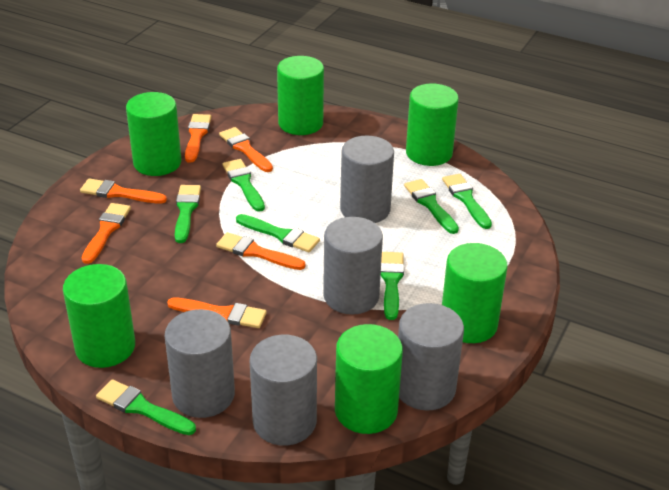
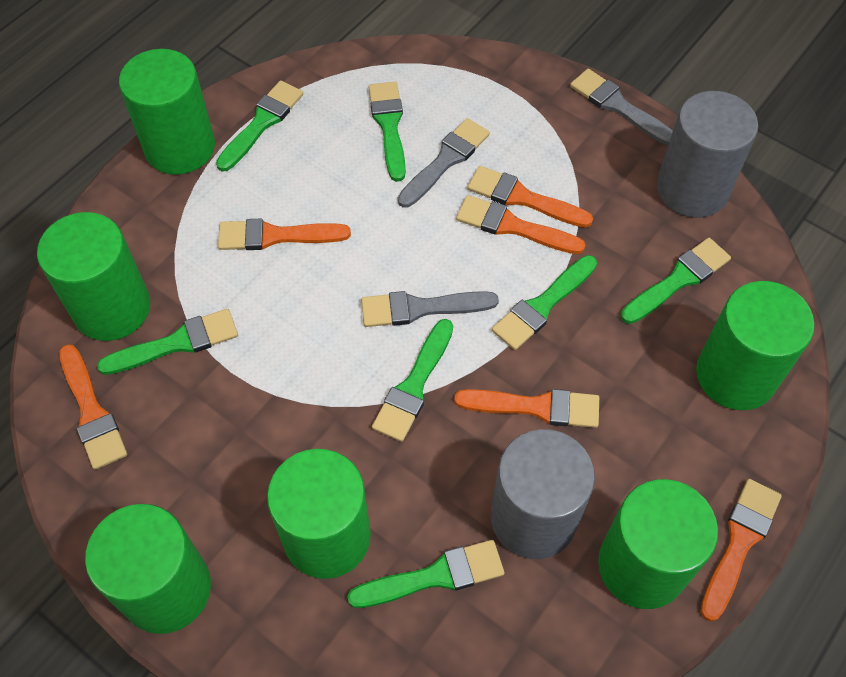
grey brush: none = 0 -> [361,291,499,327] [398,118,490,208] [570,69,673,145] = 3
grey cylinder: [165,309,235,418] [250,335,317,446] [323,217,383,315] [340,136,394,223] [398,303,464,411] = 5 -> [491,429,595,559] [657,91,758,218] = 2

